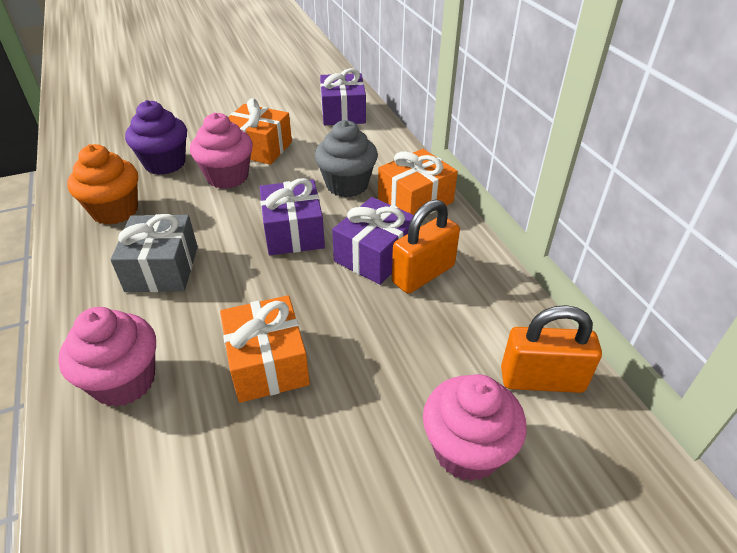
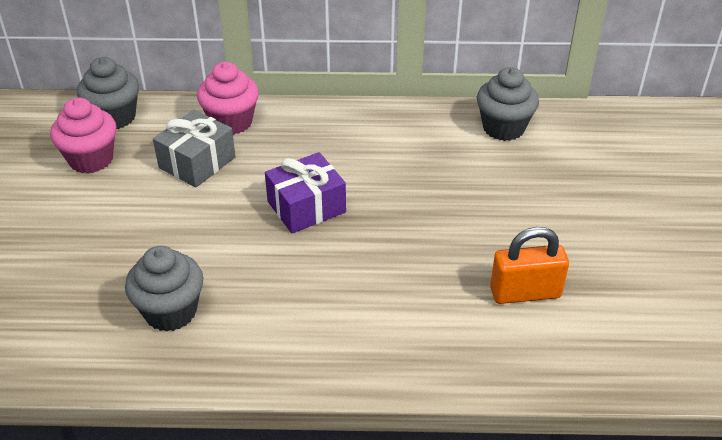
grey cupcake: [315,120,378,198] = 1 -> [77,57,139,129] [125,246,203,332] [477,67,539,141] = 3
orange cupcake: [67,144,138,225] = 1 -> none = 0
orange gift: [220,295,310,403] [228,98,292,165] [378,149,458,215] = 3 -> none = 0
orange padlock: [392,199,460,294] [501,305,602,393] = 2 -> [490,227,569,304] = 1
pink cupcake: [58,307,156,407] [190,112,253,189] [423,374,527,481] = 3 -> [50,97,117,174] [197,62,259,135] = 2
purple cupcake: [125,100,187,175] = 1 -> none = 0
purple gift: [260,178,325,255] [320,68,366,125] [332,197,414,285] = 3 -> [265,152,346,233] = 1

